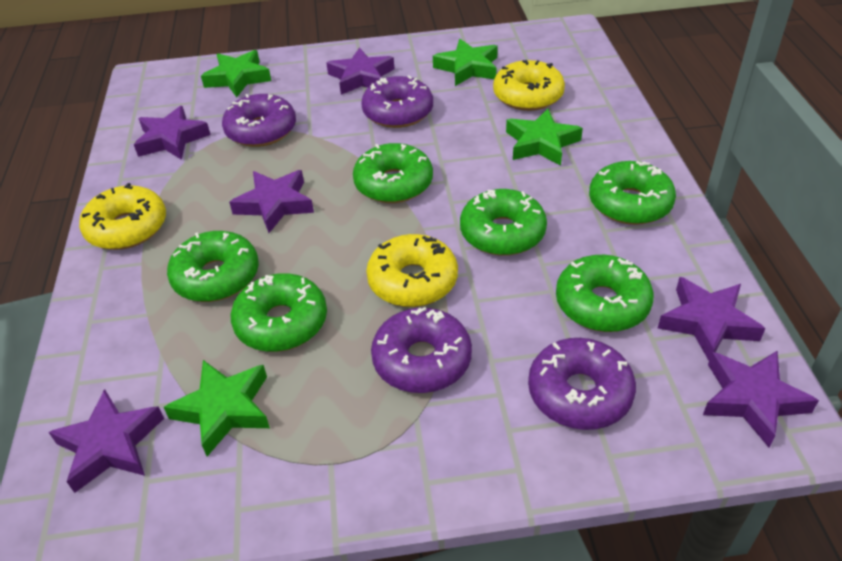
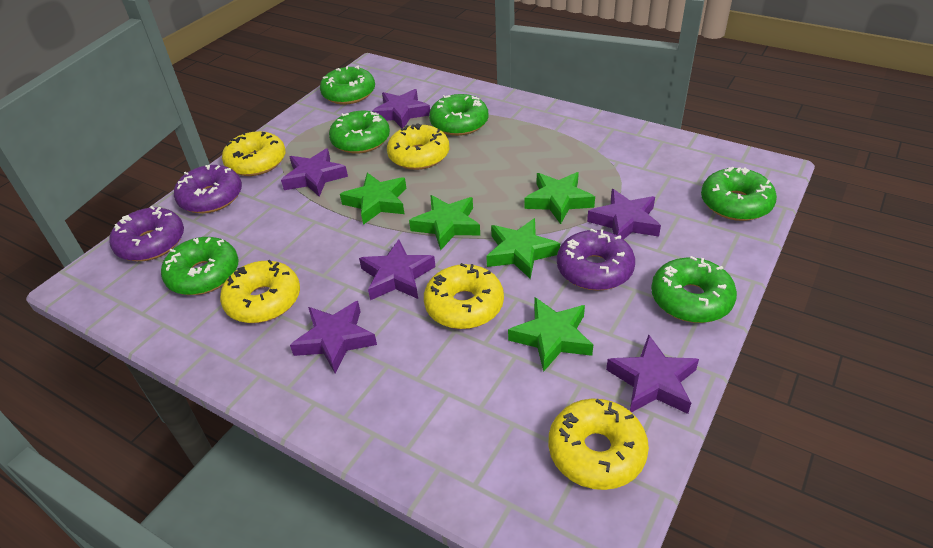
green star: [164,360,270,456] [201,50,271,97] [433,39,498,86] [506,109,583,166] = 4 -> [340,173,406,225] [409,195,480,251] [486,218,560,279] [508,297,593,372] [524,172,595,224] = 5
purple donut: [222,94,296,147] [361,75,433,128] [371,307,472,393] [528,338,636,430] = 4 -> [109,206,184,261] [174,165,242,213] [557,229,635,290] = 3
yellow donut: [79,183,166,250] [366,234,458,307] [493,60,565,111] = 3 -> [220,260,300,323] [222,131,286,176] [387,123,449,170] [424,263,504,329] [549,399,649,490] = 5

